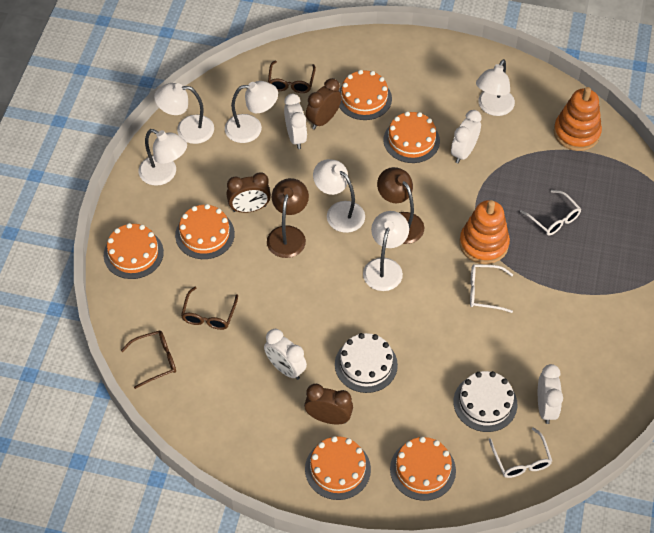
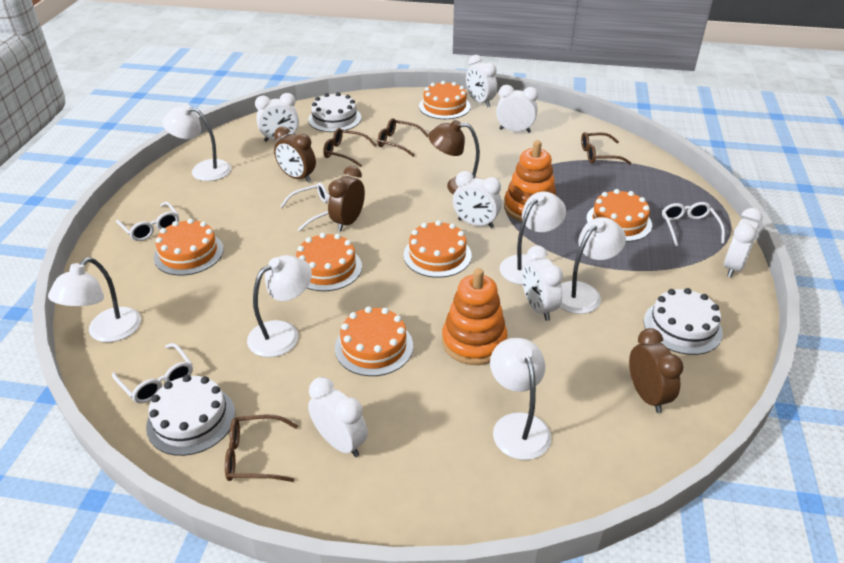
brown glasses: [121,330,176,389] [181,287,238,330] [268,61,316,93] = 3 -> [225,414,298,482] [323,128,376,167] [377,118,429,157] [581,132,631,164] = 4
brown lamp: [267,178,309,258] [377,167,424,244] = 2 -> [428,120,481,194] = 1
white cake: [335,333,398,393] [453,371,518,432] = 2 -> [146,375,235,456] [308,92,361,132] [644,288,723,355] = 3
white clock: [264,329,307,380] [284,94,307,149] [451,110,482,163] [538,364,563,424] = 4 -> [255,93,299,142] [308,377,368,457] [453,171,502,228] [466,55,497,107] [496,85,538,133] [522,246,563,321] [724,208,763,277] = 7
white glasses: [470,264,513,313] [489,427,552,478] [520,190,581,236] = 3 -> [112,343,193,403] [116,202,179,241] [280,183,330,231] [662,202,725,246] = 4

